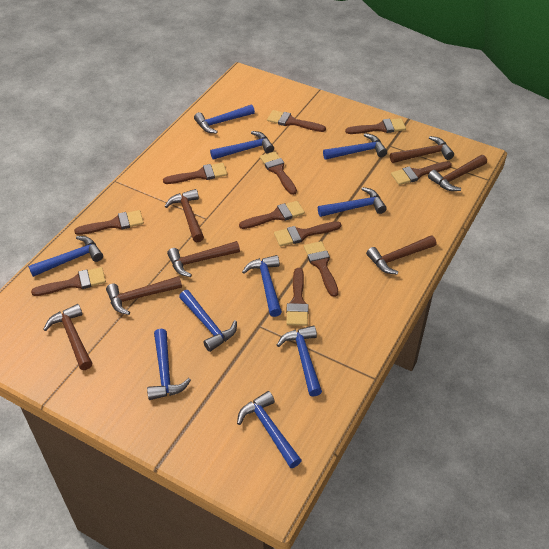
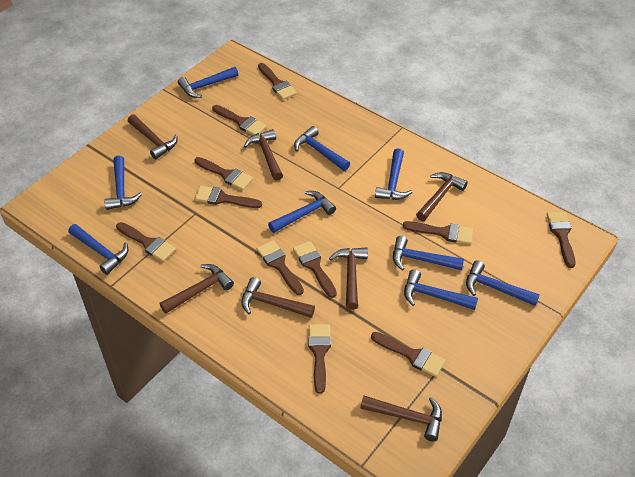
blue hammer: [28,236,103,277] [147,329,191,400] [179,290,237,352] [194,105,255,133] [210,131,274,160] [237,391,302,468] [242,255,282,317] [277,325,322,397] [318,187,387,217] [323,133,387,160] = 10 -> [68,224,128,275] [104,156,142,210] [178,67,238,98] [268,191,336,233] [294,126,350,171] [375,148,413,200] [393,236,464,270] [404,269,478,310] [466,260,540,306] = 9

